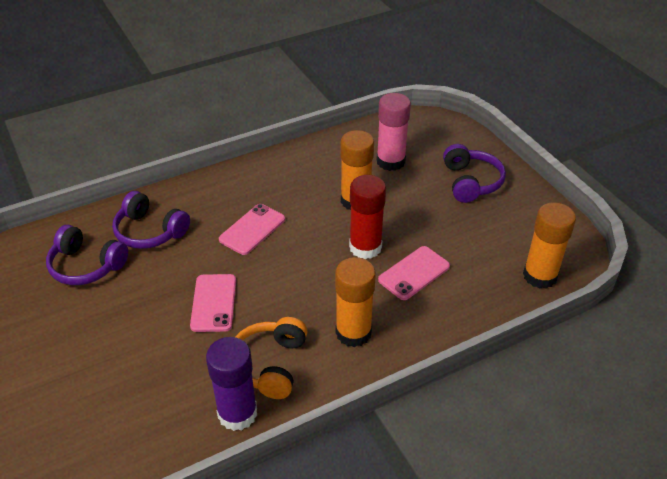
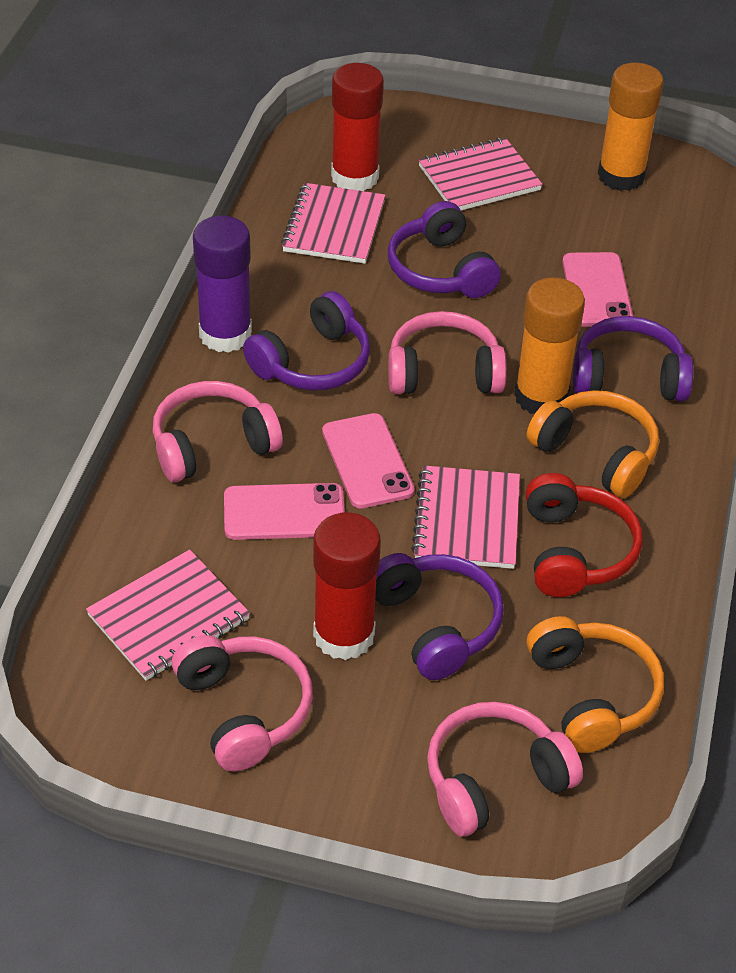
orange glue stick: [335,257,376,347] [340,130,374,210] [523,202,576,289] = 3 -> [514,277,585,414] [598,63,664,191] = 2
orange headphones: [235,317,308,399] = 1 -> [527,390,659,498] [527,616,664,753] = 2
pink glue stick: [377,93,411,171] = 1 -> none = 0
pink headphones: none = 0 -> [153,381,283,482] [172,635,313,771] [388,311,507,394] [427,702,583,837] = 4
pink notebook: none = 0 -> [86,549,250,680] [281,183,386,264] [411,465,520,569] [419,138,543,210] = 4
purple headphones: [46,225,128,285] [112,191,190,249] [443,144,506,203] = 3 -> [243,291,370,390] [375,553,504,680] [388,201,501,298] [573,316,693,401] = 4
red glue stick: [349,175,386,259] = 1 -> [313,512,381,660] [331,63,384,191] = 2
red headphones: none = 0 -> [526,473,642,597] = 1

